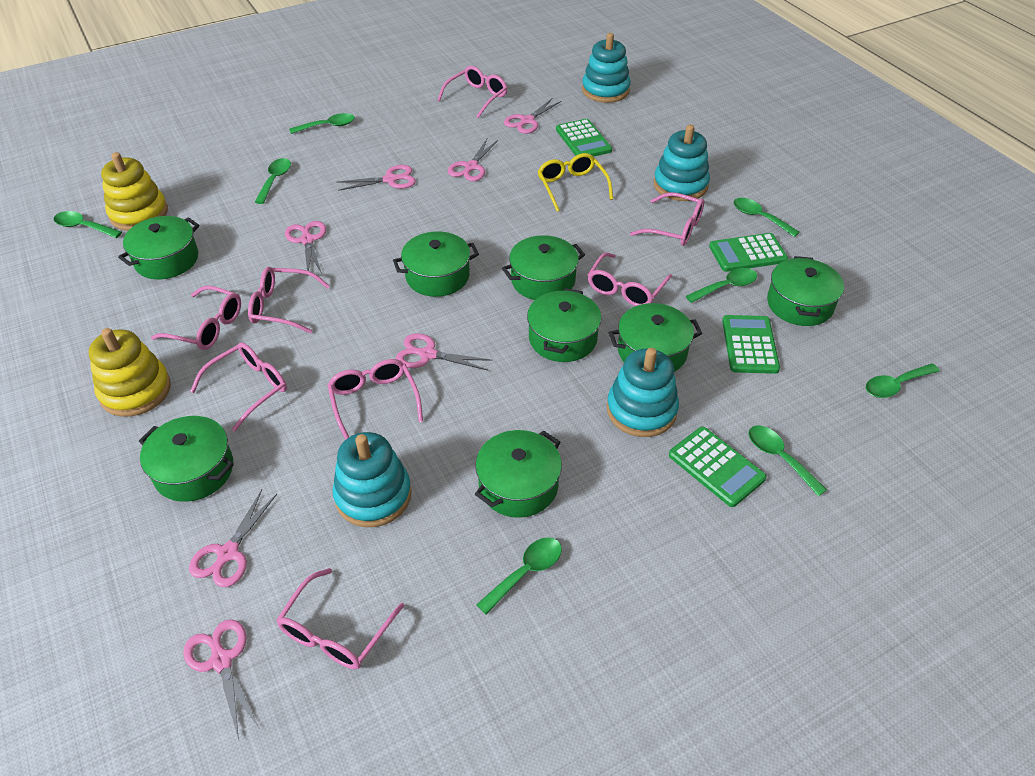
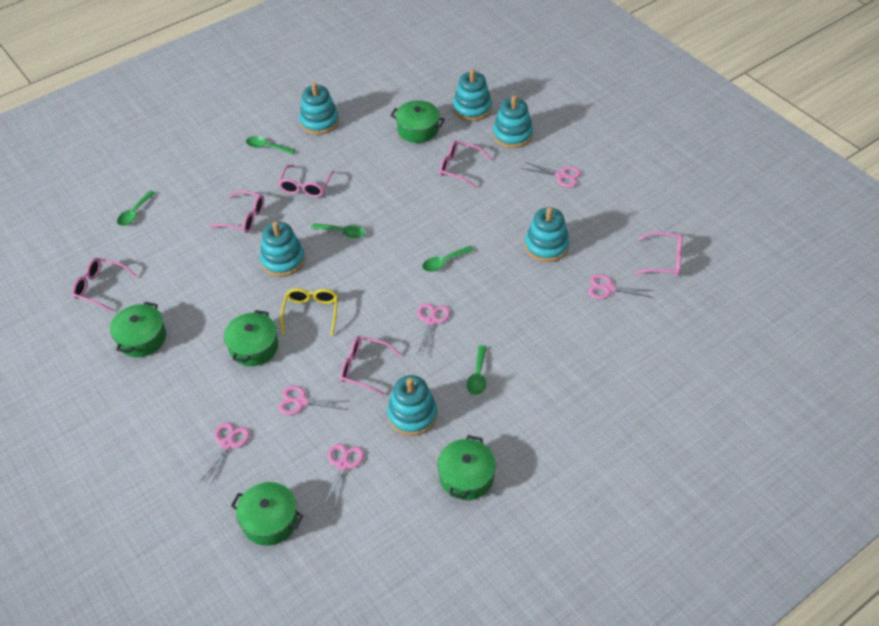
green calculator: [556,119,612,157] [669,427,767,507] [709,233,788,272] [722,315,780,374] = 4 -> none = 0
green pot: [118,216,199,279] [139,416,234,502] [393,231,479,297] [475,430,562,518] [502,235,585,300] [527,288,601,362] [609,303,702,372] [767,256,844,326] = 8 -> [110,302,166,357] [224,310,278,366] [231,482,303,546] [391,101,445,143] [437,435,496,500] = 5
green spoon: [54,211,122,238] [255,158,291,204] [289,113,355,134] [476,537,562,614] [686,268,757,303] [733,198,800,237] [748,426,827,496] [866,363,940,398] = 8 -> [117,190,155,226] [246,136,295,155] [311,223,365,238] [422,246,474,272] [467,345,487,395] = 5
pink glasses: [151,285,241,350] [190,342,287,432] [248,267,330,334] [276,568,404,669] [327,359,423,440] [437,66,507,118] [587,252,672,306] [630,192,704,246] = 8 -> [72,258,137,312] [210,190,265,233] [278,165,335,197] [340,336,401,396] [439,141,491,188] [634,232,683,276] = 6
pink scissors: [183,619,260,740] [189,490,277,587] [285,221,326,273] [337,165,416,191] [396,333,493,371] [448,139,498,181] [504,98,562,134] = 7 -> [199,422,250,487] [278,386,348,415] [324,443,364,510] [417,303,450,355] [522,162,581,188] [588,274,654,299] = 6
turquoise stacking toy: [332,432,412,527] [582,33,631,103] [607,348,679,437] [654,125,710,201] = 4 -> [260,221,305,277] [299,82,339,135] [387,375,437,436] [453,69,492,121] [493,95,533,148] [525,207,569,262] = 6
yellow stacking toy: [89,328,171,417] [101,152,168,231] = 2 -> none = 0

